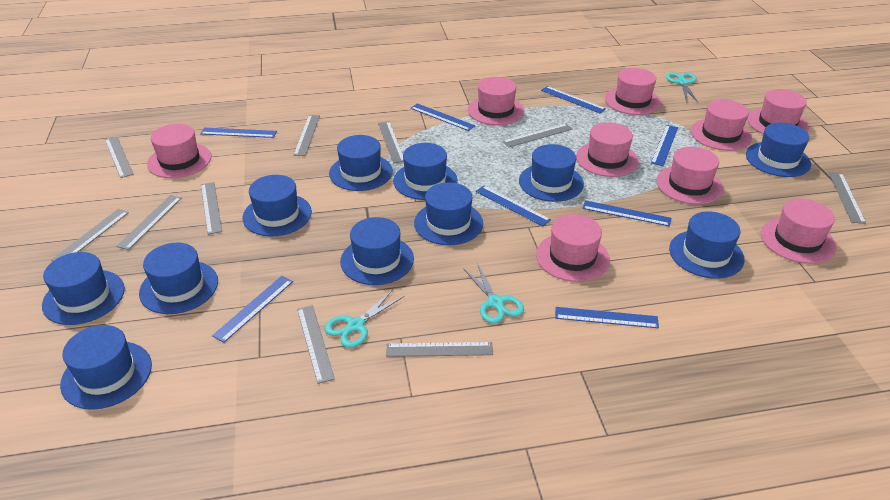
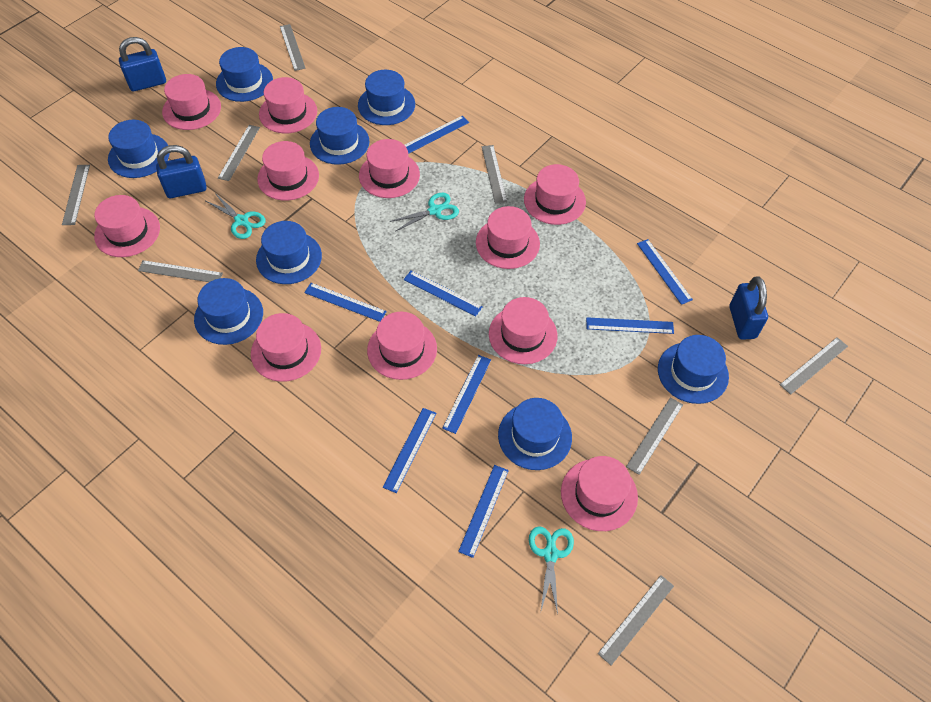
blue hat: [42,252,125,325] [60,325,152,410] [139,243,218,314] [242,175,312,236] [329,135,393,191] [340,217,414,285] [393,143,458,200] [414,182,483,245] [519,144,584,202] [669,211,745,279] [746,123,811,177] = 11 -> [108,120,169,178] [194,278,263,345] [216,47,273,102] [256,221,322,284] [310,107,370,165] [358,70,415,125] [498,398,572,470] [658,335,729,404] = 8
blue padlock: none = 0 -> [119,37,166,91] [156,145,206,198] [729,276,768,340] = 3
grey ruler: [51,209,129,261] [105,137,134,178] [116,195,182,250] [201,182,222,235] [294,115,320,156] [297,305,335,384] [378,121,404,163] [386,342,493,357] [502,124,573,148] [829,172,866,224] = 10 -> [62,165,90,225] [138,260,223,282] [218,125,260,181] [280,24,306,71] [482,145,507,204] [598,575,674,665] [626,397,683,475] [780,337,848,395] = 8
pink hat: [147,124,211,178] [468,77,524,125] [536,214,610,282] [576,122,639,177] [605,68,661,115] [657,147,723,204] [691,99,752,151] [748,89,809,134] [761,198,836,264] = 9 -> [94,195,160,257] [162,74,221,130] [251,313,321,382] [257,141,319,201] [259,77,317,133] [359,139,420,198] [367,312,437,380] [476,206,540,269] [489,297,558,364] [524,164,586,225] [561,456,638,531] = 11

